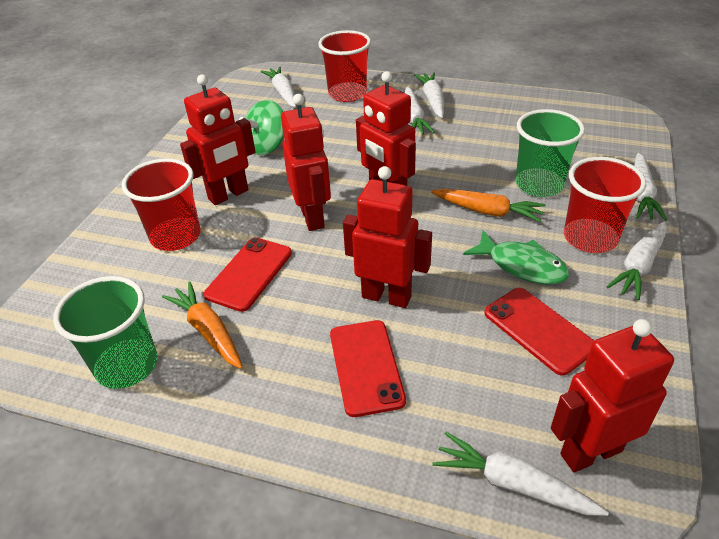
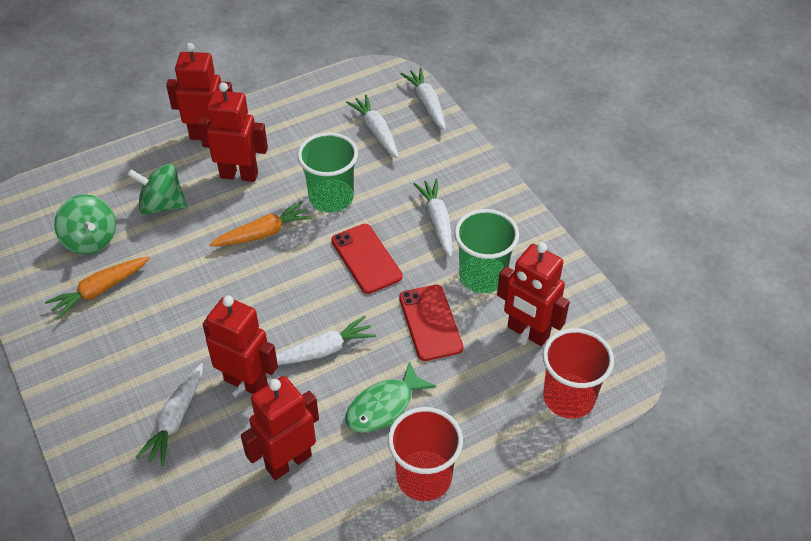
green spinning top: [239,100,284,155] = 1 -> [54,195,116,254] [127,164,187,214] = 2
red cup: [122,158,201,251] [318,30,371,102] [564,157,646,253] = 3 -> [388,407,463,501] [543,328,614,419] = 2
red phone: [204,237,292,312] [330,320,406,417] [484,288,594,376] = 3 -> [331,224,403,294] [399,285,463,361] = 2
white carrot: [261,67,296,108] [404,87,435,135] [414,72,444,118] [433,432,609,516] [606,221,667,300] [633,153,667,221] = 6 -> [135,363,203,466] [276,316,376,365] [346,95,399,158] [401,68,446,131] [413,179,452,257] = 5

